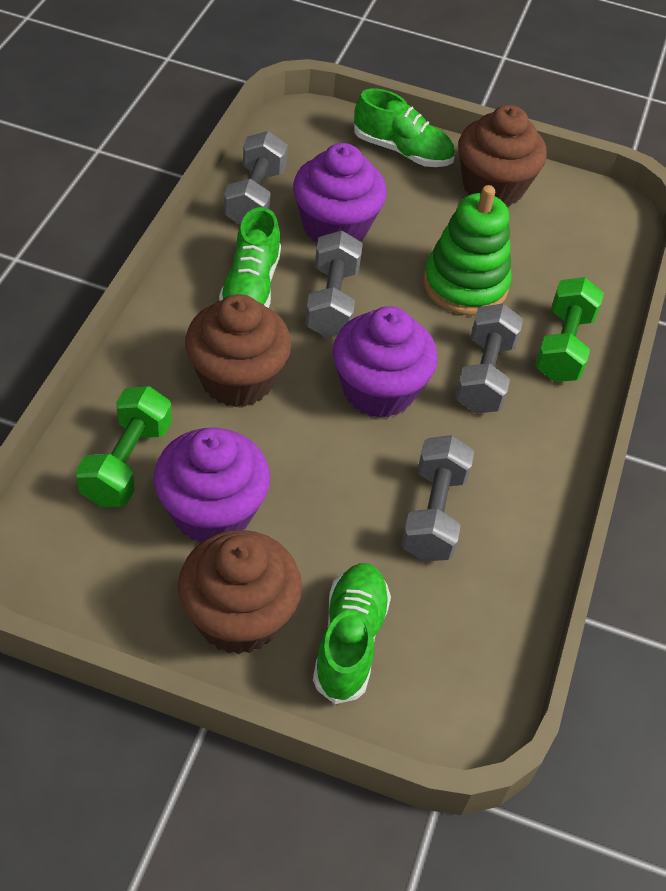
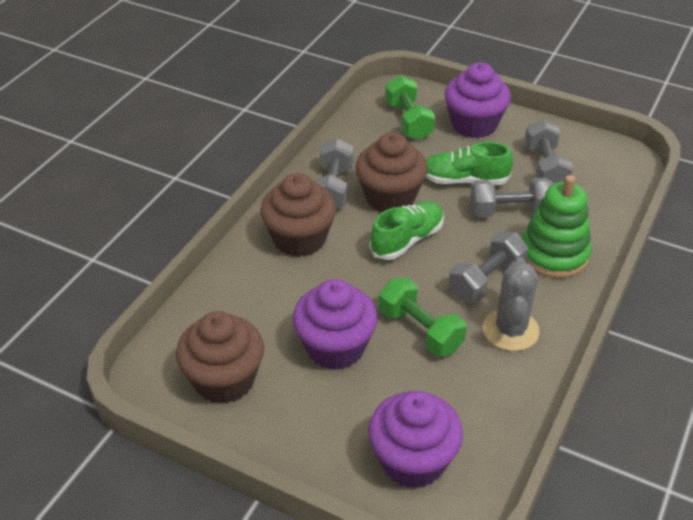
green shoe: [219,207,281,308] [313,563,391,704] [354,88,455,167] = 3 -> [369,201,444,260] [426,142,513,185] = 2
grey cactus: none = 0 -> [483,257,540,351] = 1

